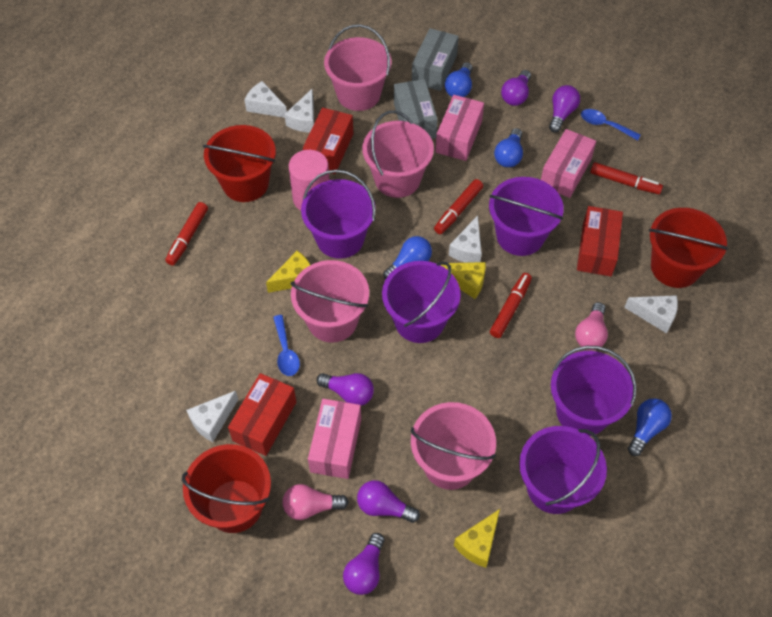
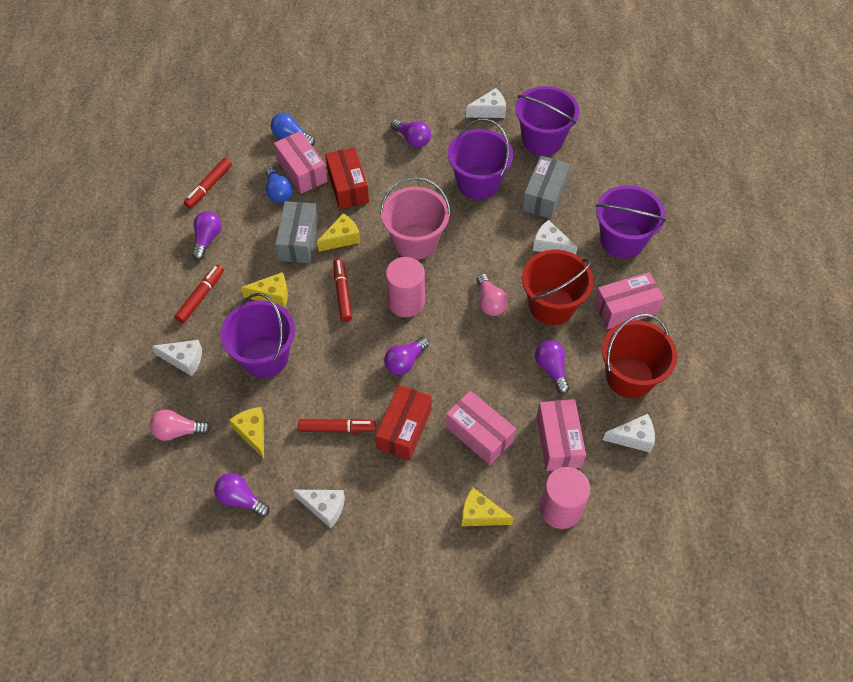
blue light bulb: [383,236,432,280] [445,62,473,97] [494,128,523,167] [628,398,672,456] = 4 -> [266,166,293,203] [271,113,315,146] = 2
blue spoon: [273,315,300,376] [581,109,641,141] = 2 -> none = 0
pink box: [308,399,361,479] [435,95,484,161] [541,129,596,198] = 3 -> [274,131,327,194] [446,391,516,465] [537,399,586,471] [594,272,664,329] = 4
pink bucket: [291,260,369,343] [324,24,391,111] [362,110,434,198] [411,402,496,490] = 4 -> [380,177,451,260] = 1
pink cylinder: [289,150,330,210] = 1 -> [386,257,425,317] [540,467,590,529] = 2
purple bucket: [301,169,376,259] [382,261,461,343] [489,177,564,256] [519,426,607,514] [551,346,636,436] = 5 -> [221,293,295,378] [448,118,513,200] [516,86,579,156] [596,185,666,258] = 4
red box: [228,373,296,456] [303,108,353,174] [577,206,623,276] = 3 -> [325,147,369,209] [375,385,432,461] = 2
red bucket: [182,444,271,533] [203,125,276,202] [649,208,728,288] = 3 -> [522,250,594,325] [602,314,677,398] = 2
yellow cheese: [266,251,310,293] [441,262,486,299] [454,509,500,568] = 3 -> [229,407,264,459] [241,272,288,308] [317,213,360,252] [462,488,513,526] = 4

